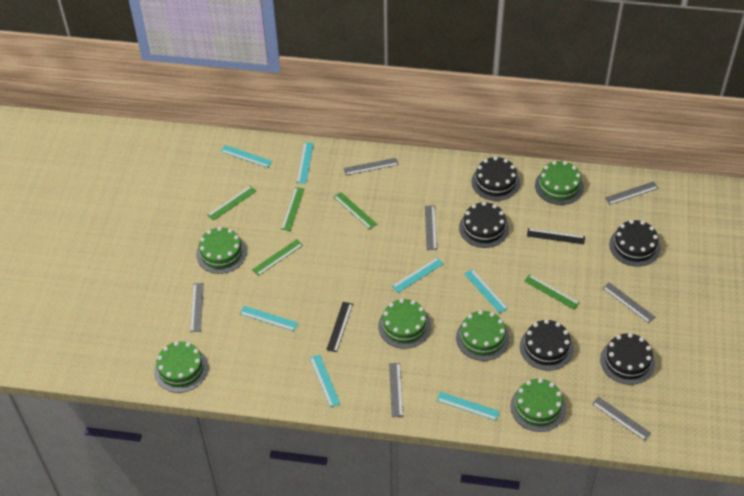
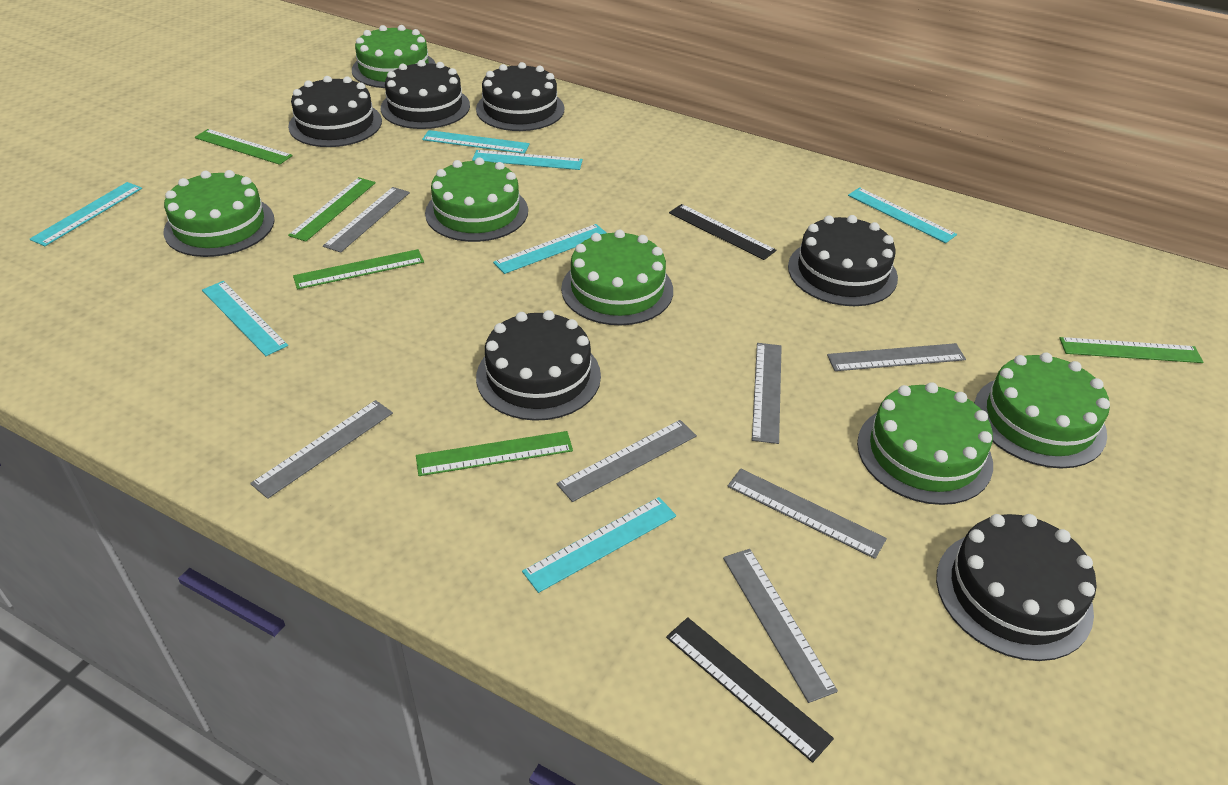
black cake: [459,202,509,248] [471,156,520,201] [520,319,574,371] [600,333,655,385] [609,220,660,267] = 5 -> [288,76,382,147] [381,60,470,129] [476,62,564,131] [476,310,601,421] [788,215,898,306] [936,514,1097,661] = 6

